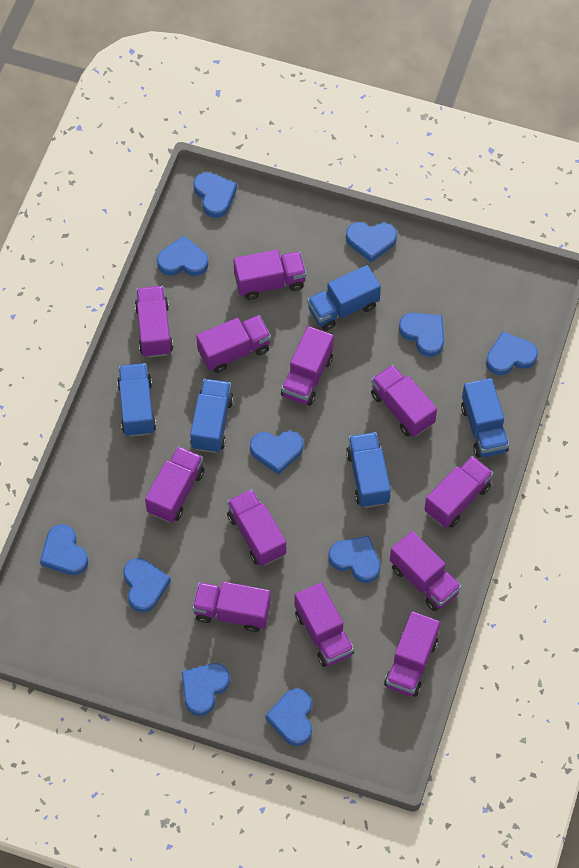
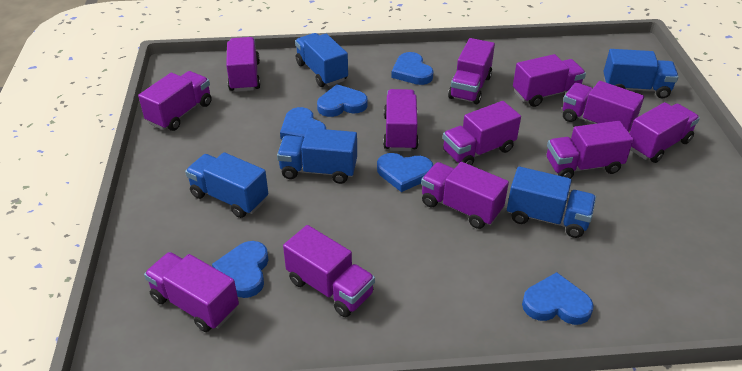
blue heart: [40,524,88,575] [123,558,171,612] [157,236,209,276] [181,663,230,716] [193,172,237,218] [250,431,304,475] [265,688,312,746] [328,536,381,583] [346,222,397,262] [399,313,444,357] [486,331,538,375] = 11 -> [212,241,269,298] [280,107,326,139] [317,84,368,117] [377,153,433,192] [391,52,434,85] [522,272,594,325] = 6

